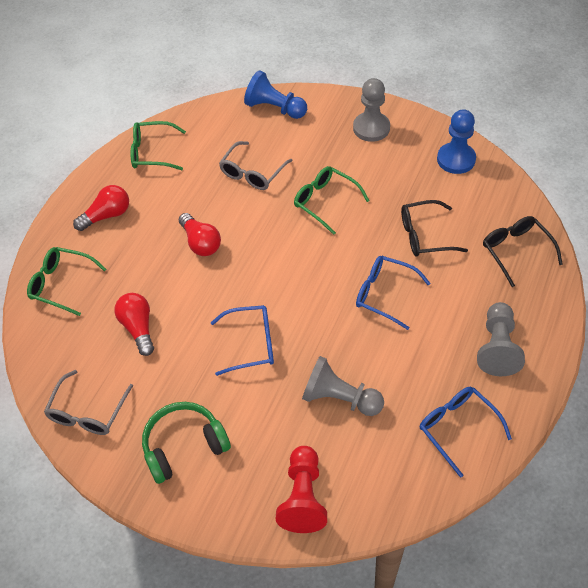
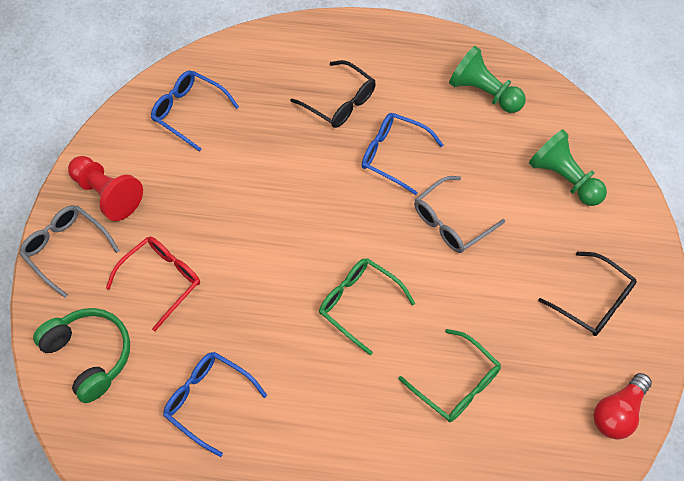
blue pawn: [244,70,307,119] [437,109,476,174] = 2 -> none = 0
green glasses: [27,247,106,316] [130,121,186,170] [294,166,370,235] = 3 -> [319,258,415,355] [398,329,501,422] = 2
green pawn: none = 0 -> [449,46,526,113] [529,129,607,206] = 2
grey pawn: [302,356,384,416] [353,78,390,142] [477,302,525,376] = 3 -> none = 0
red glasses: none = 0 -> [106,237,200,331] = 1
red light bulb: [73,185,129,231] [114,293,154,356] [179,213,221,256] = 3 -> [594,373,652,439] = 1

